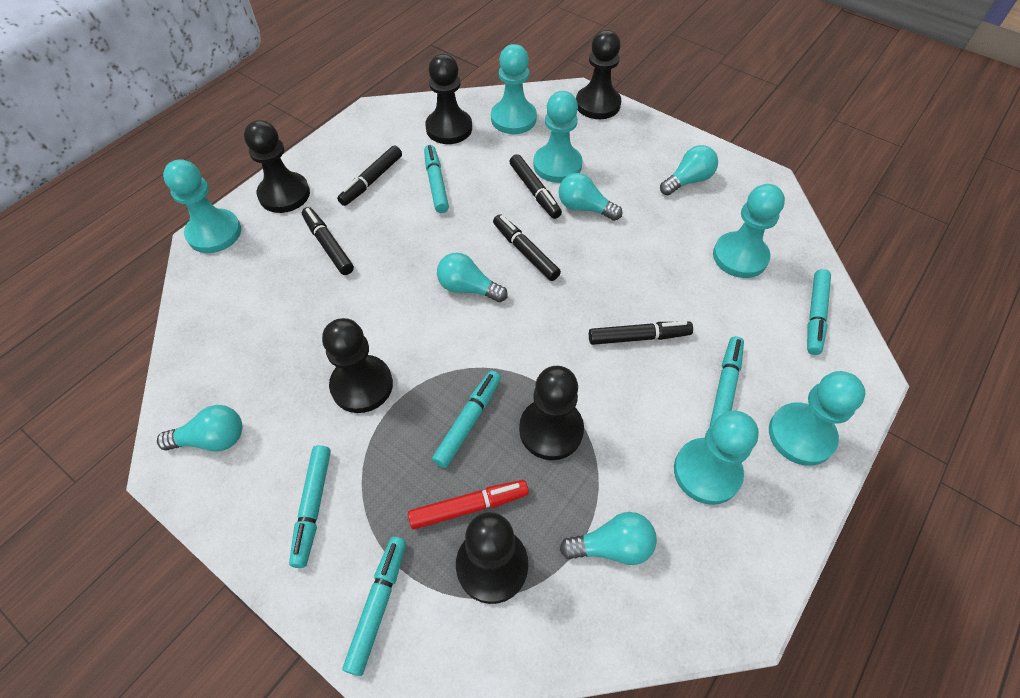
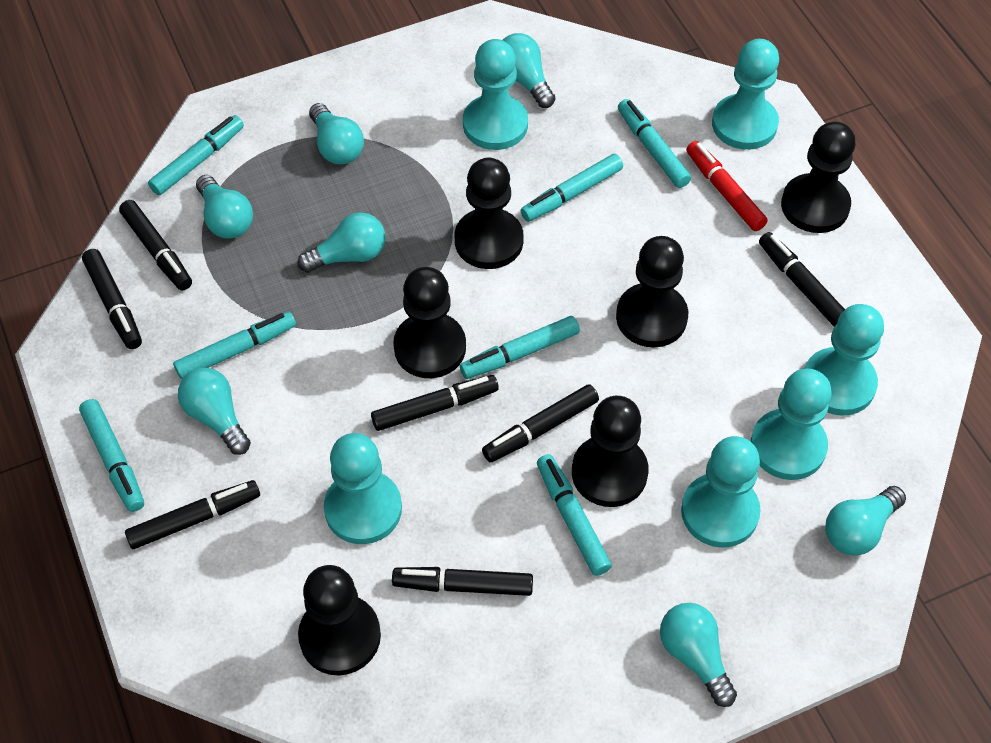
black marker: [302,207,354,275] [337,145,402,206] [493,214,561,281] [509,154,562,219] [589,321,693,345] = 5 -> [82,249,142,349] [119,200,192,290] [125,480,260,549] [371,375,499,431] [392,567,533,596] [482,384,599,462] [759,232,845,327] = 7
turquoise light bulb: [157,405,242,451] [437,252,508,302] [559,173,622,221] [560,512,657,565] [660,145,718,195] = 5 -> [178,368,251,455] [196,175,253,239] [298,212,385,273] [309,103,364,165] [503,33,555,108] [660,603,737,707] [825,486,906,556] = 7
turquoise marker: [289,445,331,568] [343,537,406,676] [424,145,449,213] [432,371,501,468] [710,336,744,426] [807,269,831,355] = 6 -> [79,399,144,512] [148,115,244,195] [173,311,296,379] [460,316,580,379] [521,154,623,222] [537,454,612,576] [618,99,691,188] = 7

